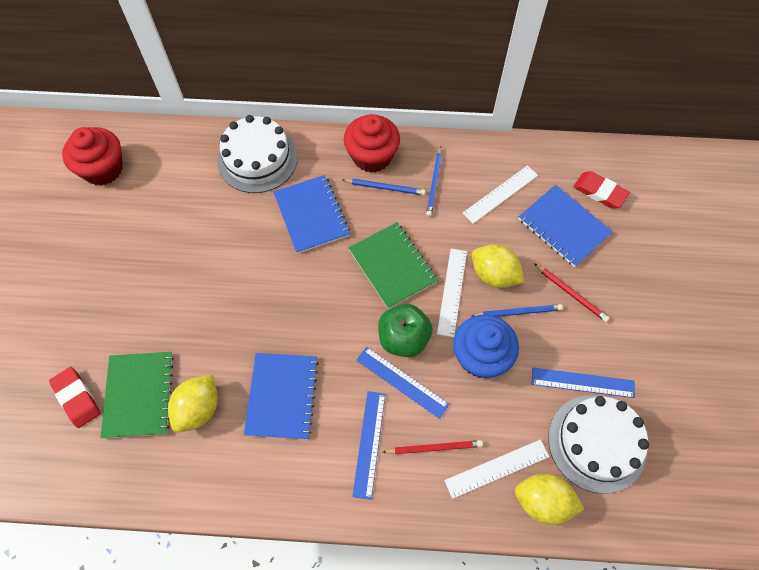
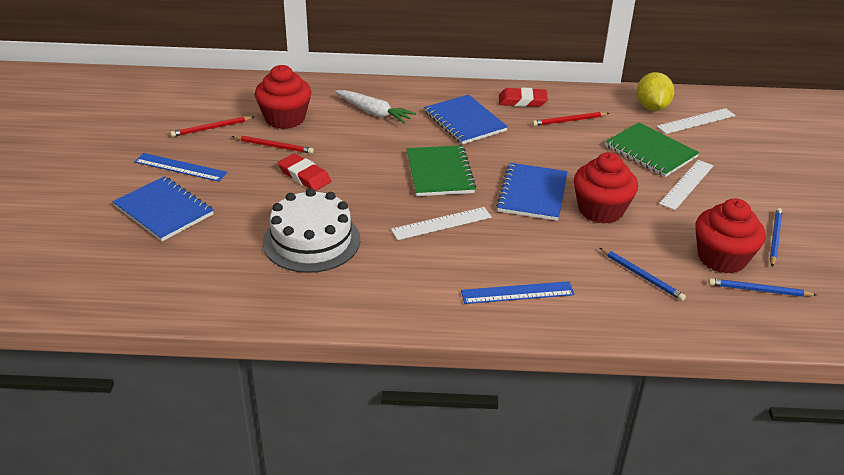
blue cupcake: [453,315,519,378] = 1 -> none = 0
blue ruler: [352,391,385,500] [356,347,449,419] [532,368,635,398] = 3 -> [135,153,227,182] [461,281,575,304] = 2
green apple: [378,304,432,357] = 1 -> none = 0
red cupcake: [62,127,123,186] [344,114,400,173] = 2 -> [255,65,311,129] [574,152,638,224] [695,198,766,273] = 3
red pencil: [383,440,483,454] [534,263,610,322] = 2 -> [170,116,254,137] [232,135,314,154] [532,112,609,126] = 3
white cake: [217,115,298,193] [548,395,649,494] = 2 -> [263,188,360,273] = 1
white carrot: none = 0 -> [335,90,416,124] = 1
yellow lemon: [168,375,218,432] [472,245,525,288] [515,473,584,525] = 3 -> [637,72,675,111] = 1

